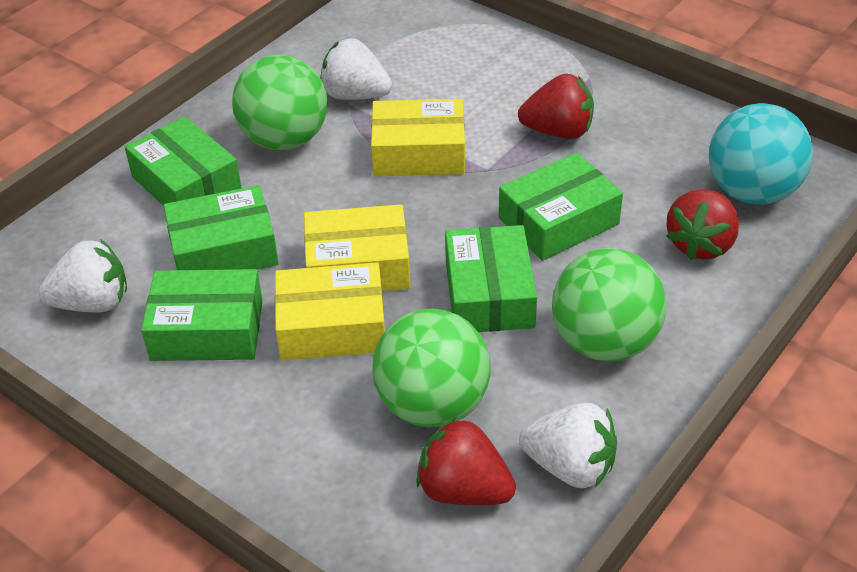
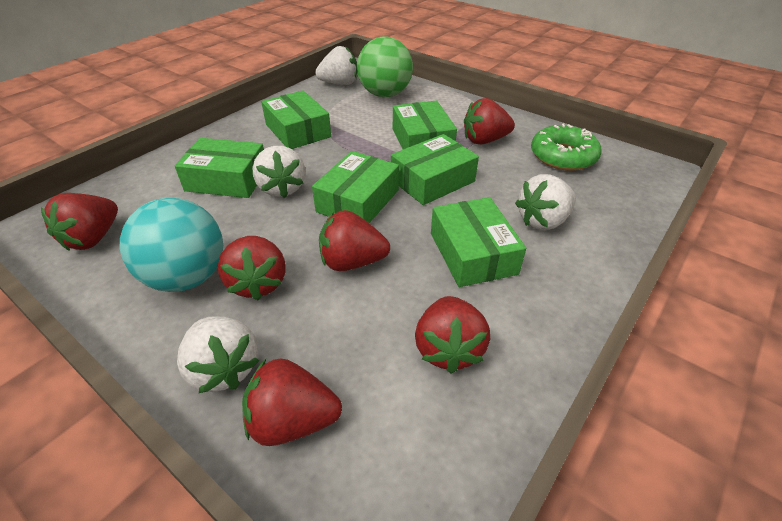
green ball: [232,55,327,151] [372,308,491,427] [552,248,667,362] = 3 -> [357,37,413,97] = 1
green box: [125,116,241,206] [141,269,263,361] [164,185,279,270] [445,225,537,332] [499,152,623,261] = 5 -> [175,138,264,198] [261,90,331,149] [312,151,399,223] [391,134,479,205] [393,100,457,149] [431,197,526,287] = 6
green donut: none = 0 -> [531,123,602,171] = 1
red strawberry: [416,417,516,505] [518,74,594,139] [666,189,739,260] = 3 -> [41,193,118,251] [218,236,285,300] [242,358,342,446] [319,210,390,271] [415,296,490,374] [464,98,515,144] = 6
white strawberry: [39,239,127,312] [320,38,392,100] [519,403,617,489] = 3 -> [177,316,259,393] [252,146,305,198] [315,46,358,85] [515,174,576,230] = 4
yellow box: [275,262,385,361] [304,204,410,291] [371,99,465,176] = 3 -> none = 0

